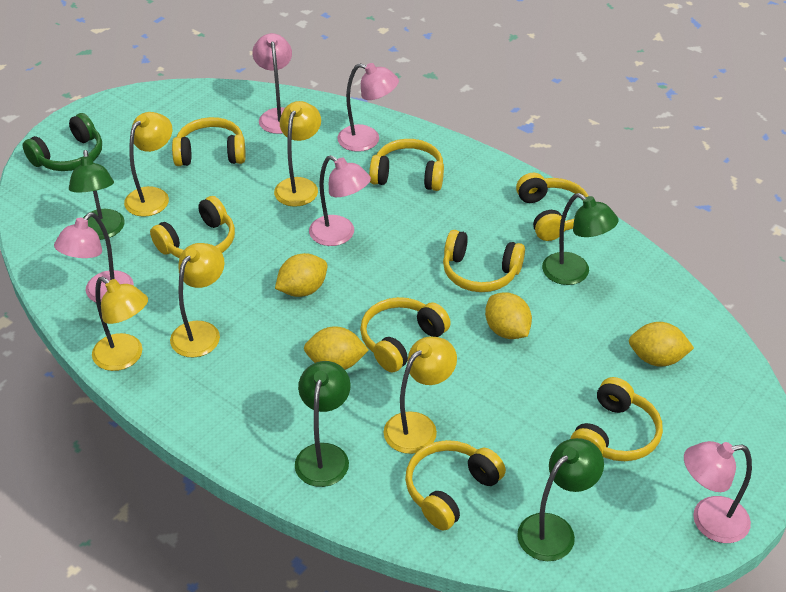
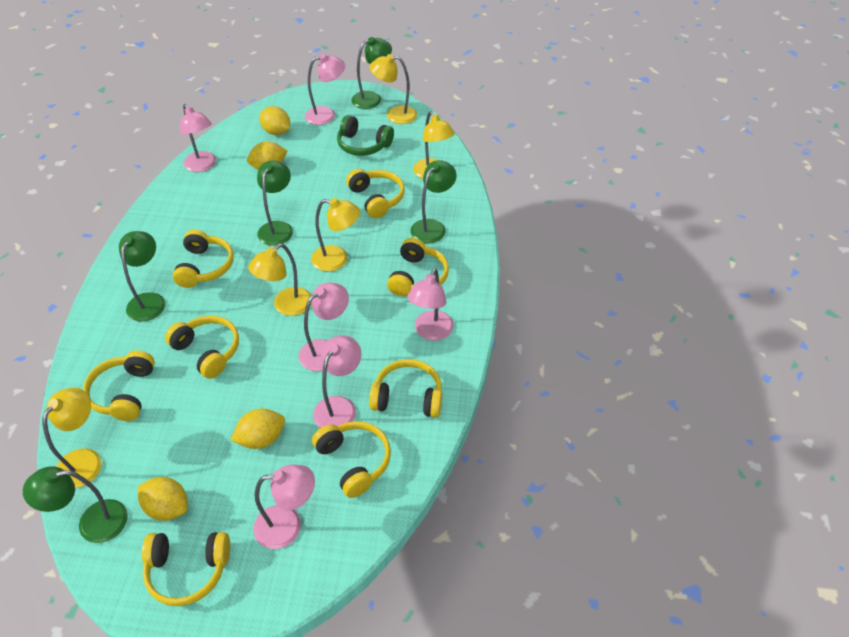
green lamp: [69,150,125,240] [295,361,351,487] [517,438,604,561] [542,193,618,285] = 4 -> [23,466,128,543] [119,231,165,322] [257,160,293,246] [351,37,392,109] [410,160,456,244] = 5
pink lamp: [54,213,134,302] [252,33,292,134] [309,155,371,246] [337,63,399,152] [684,441,752,543] = 5 -> [180,104,216,172] [253,465,315,549] [299,283,349,371] [305,54,345,125] [313,335,362,428] [407,268,454,341] = 6

